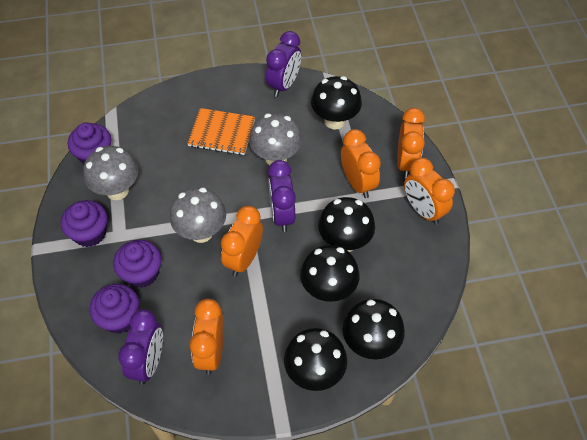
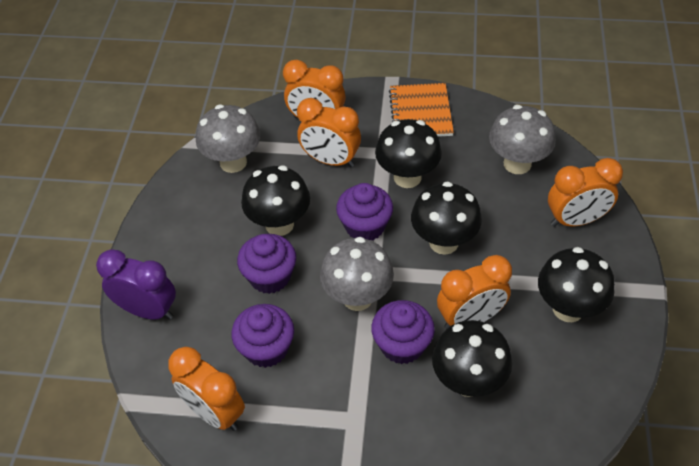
purple clock: [118,309,163,385] [266,31,301,97] [268,160,296,232] = 3 -> [96,249,176,320] = 1

